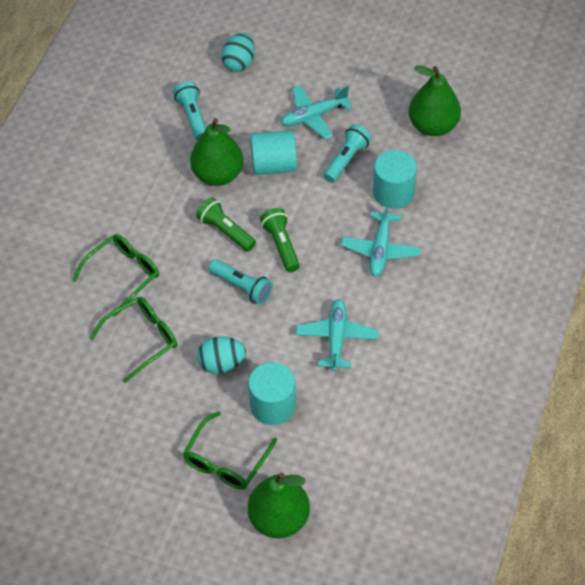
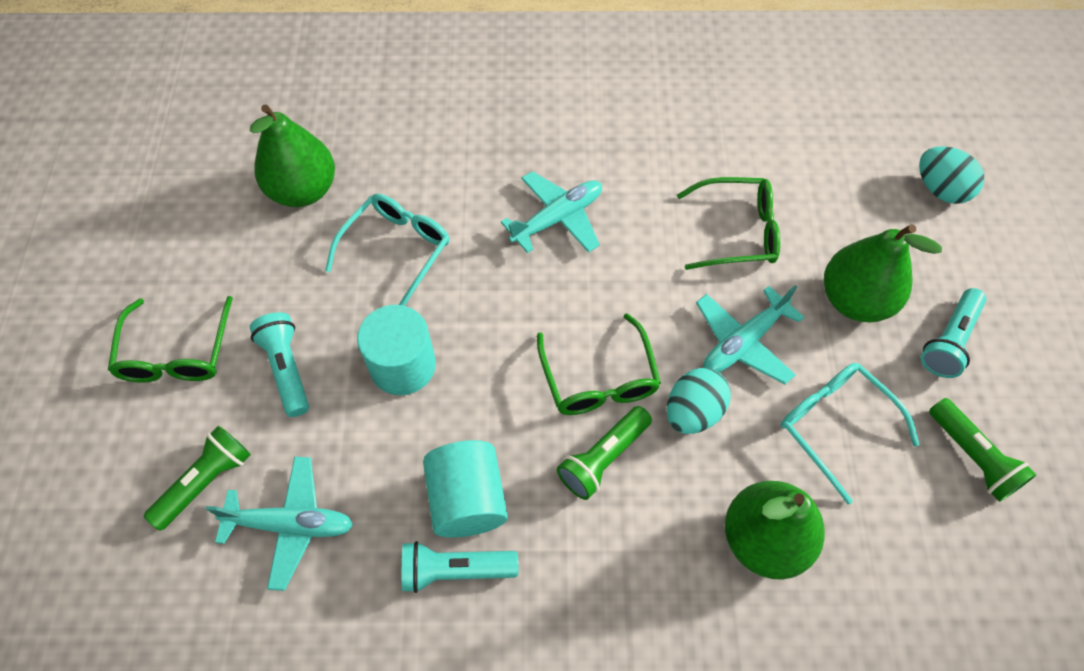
green flashlight: [196,198,256,252] [260,208,300,272] = 2 -> [144,426,251,531] [557,406,652,500] [929,398,1036,502] = 3
turquoise cylinder: [248,362,296,425] [250,130,297,175] [373,150,417,209] = 3 -> [357,305,436,395] [423,440,508,538] = 2
turquoise glasses: none = 0 -> [325,194,450,306] [781,363,920,504] = 2

